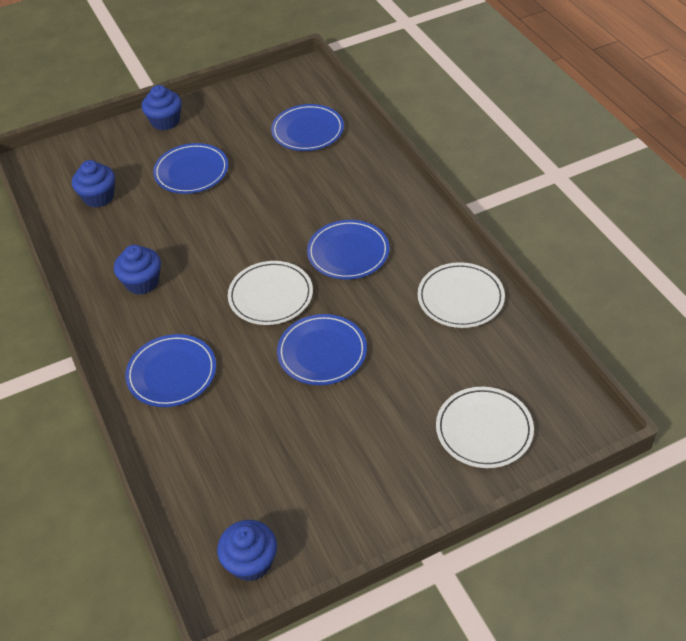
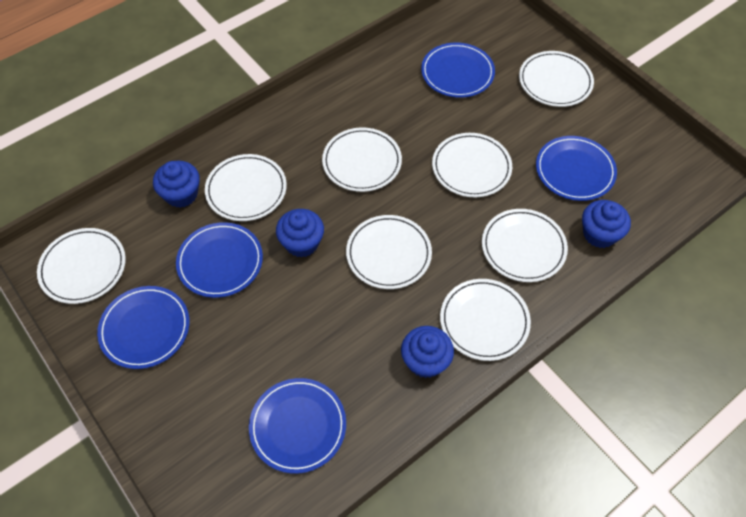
white plate: [228,261,313,325] [418,262,505,328] [436,387,534,468] = 3 -> [37,228,126,304] [205,154,287,221] [322,127,402,192] [346,215,432,289] [432,133,512,197] [440,279,531,361] [482,209,568,282] [519,51,594,107] = 8

